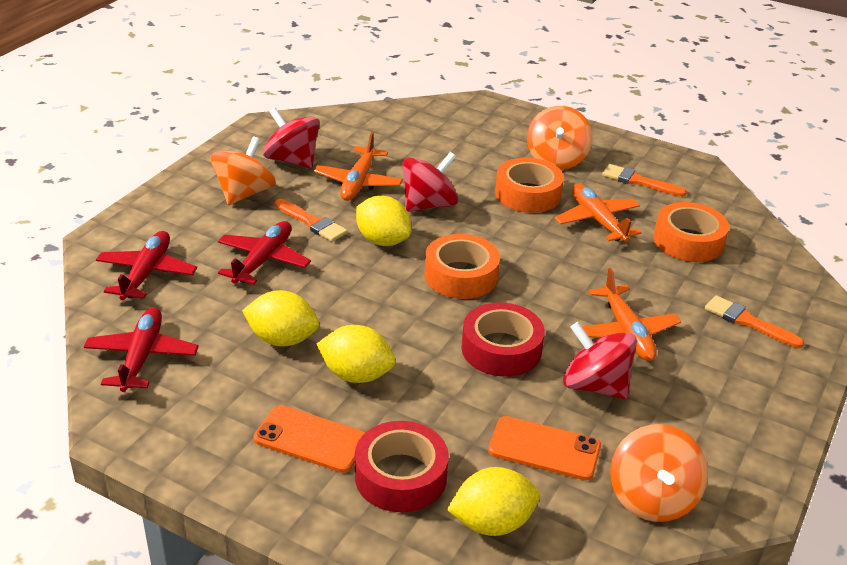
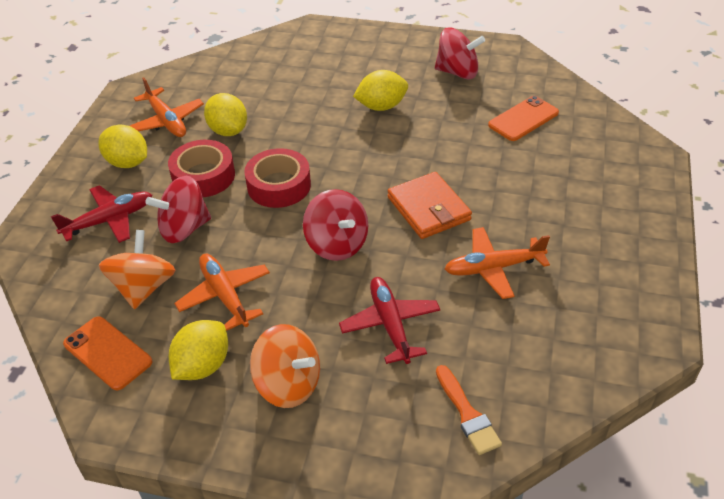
orange brush: [275,199,347,242] [602,164,687,197] [705,295,804,348] = 3 -> [436,365,502,455] = 1
orange spinning top: [210,136,276,205] [527,106,592,170] [610,424,708,522] = 3 -> [99,230,175,310] [250,324,320,408] = 2
orange tape: [424,234,500,299] [495,158,564,213] [654,202,729,262] = 3 -> none = 0
orange wallet: none = 0 -> [387,172,472,239] = 1
red plane: [84,307,199,392] [96,231,197,300] [218,221,311,285] = 3 -> [51,185,152,243] [339,277,440,364] = 2

